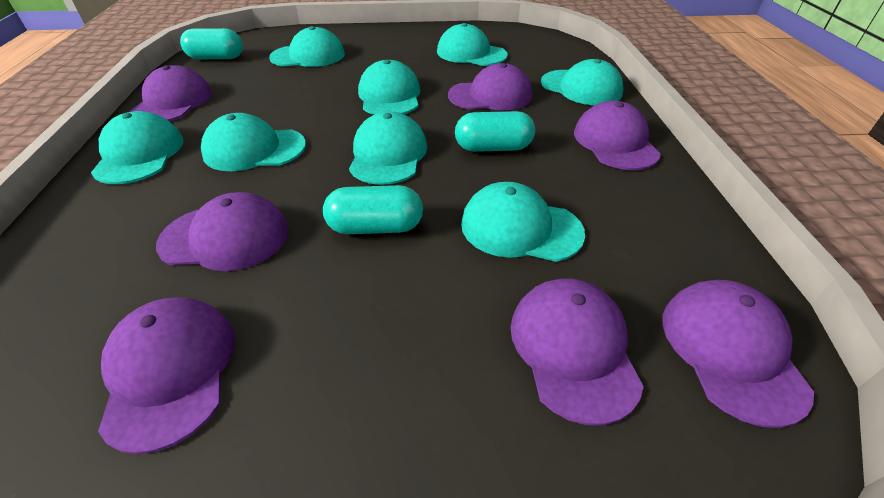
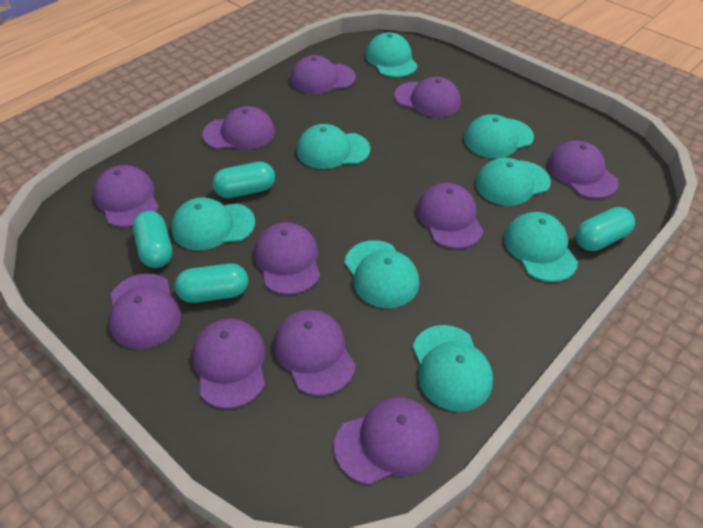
purple cap: [98,297,235,454] [129,65,212,121] [156,192,288,271] [448,63,532,110] [510,279,644,425] [574,101,661,170] [663,280,814,428] = 7 -> [93,165,159,227] [109,274,181,349] [192,319,265,409] [202,106,275,150] [254,222,320,295] [274,310,355,396] [291,55,356,94] [334,398,439,485] [394,77,461,117] [416,183,484,249] [548,141,619,199] = 11
turquoise capsule: [180,28,243,59] [323,185,423,234] [455,111,535,152] = 3 -> [133,211,172,268] [175,264,248,303] [213,162,275,198] [576,207,635,251] = 4

